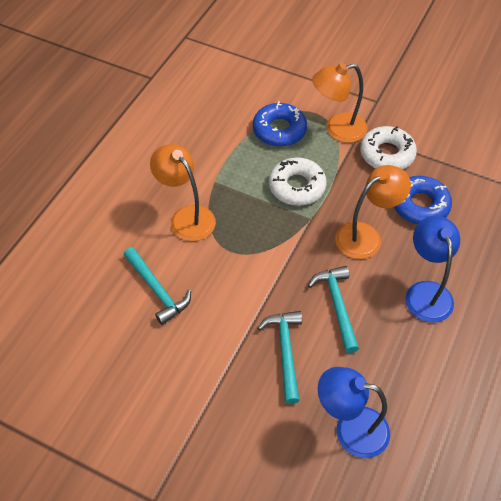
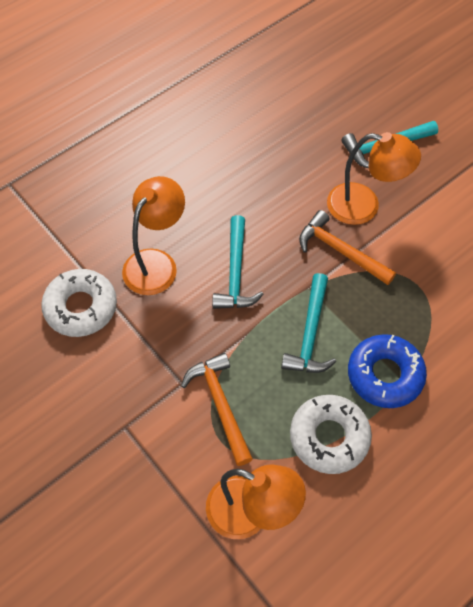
blue donut: [253,101,307,147] [394,176,452,224] = 2 -> [348,334,427,408] = 1
blue lamp: [318,367,390,458] [405,216,460,323] = 2 -> none = 0
orange hammer: none = 0 -> [181,353,253,466] [299,210,396,285] = 2

